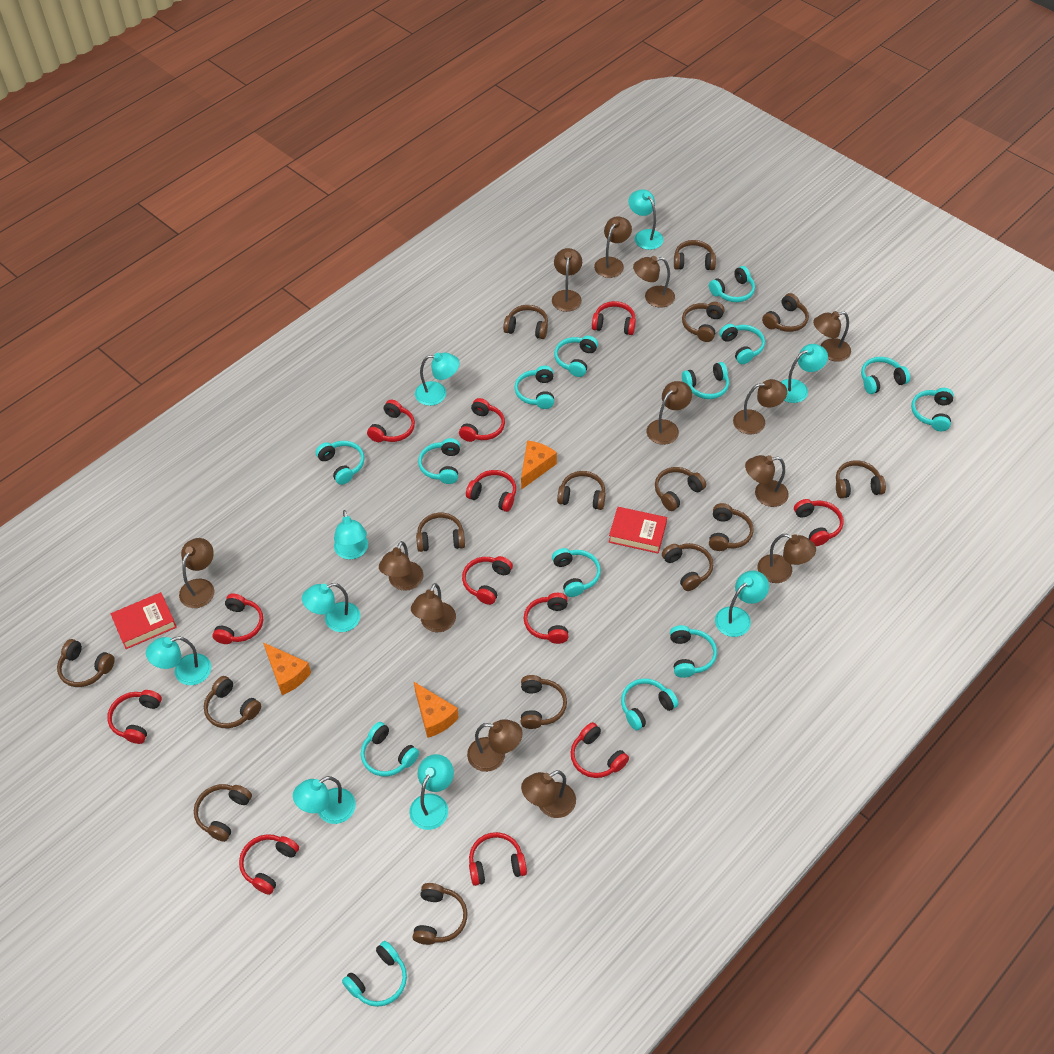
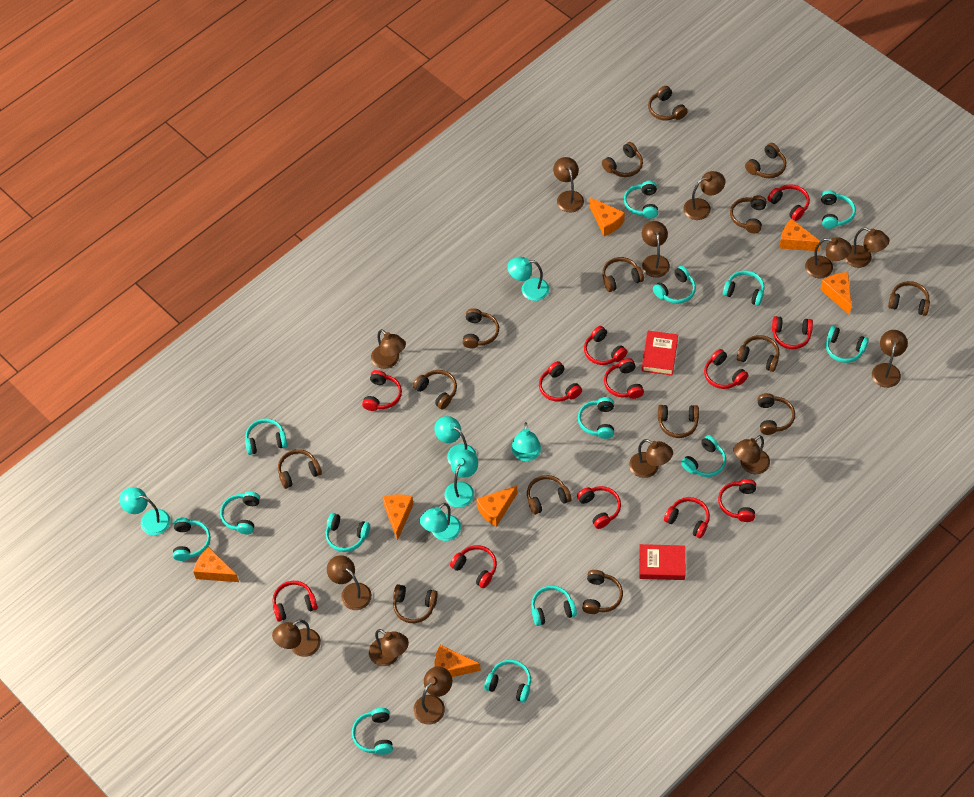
orange cheese: [263,642,311,695] [414,682,459,738] [521,441,557,490] = 3 -> [193,547,239,582] [382,494,414,541] [435,645,481,677] [476,486,517,527] [589,197,625,236] [779,219,821,251] [820,272,851,315] = 7
turquoise lamp: [146,636,211,685] [293,776,356,824] [302,583,360,632] [334,510,368,559] [409,754,454,830] [415,352,460,406] [629,189,664,250] [715,570,769,637] [781,344,828,403] = 9 -> [119,487,170,535] [420,503,461,541] [434,416,477,465] [445,450,478,508] [507,257,549,301] [512,422,541,461] = 6

